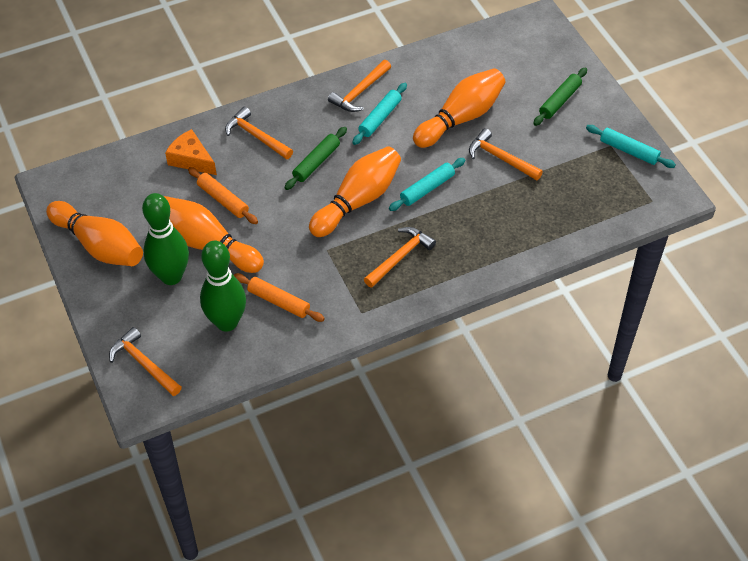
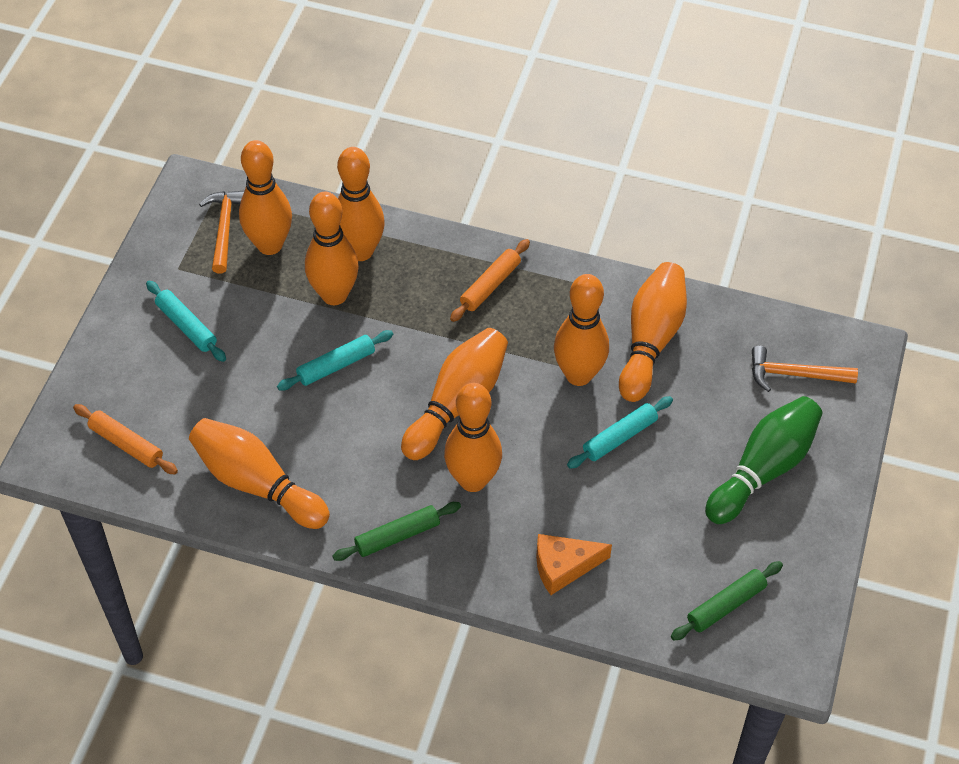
green bowling pin: [142,193,189,285] [200,241,246,332] = 2 -> [705,396,822,524] = 1
orange bowling pin: [46,201,143,266] [164,196,264,273] [309,146,401,237] [413,68,506,148] = 4 -> [189,418,330,529] [239,140,292,255] [305,192,359,305] [337,147,385,261] [401,328,508,460] [444,383,502,492] [554,274,609,386] [619,262,687,402] = 8
orange hammer: [109,327,182,396] [225,107,293,159] [328,60,391,112] [364,227,436,288] [469,128,543,181] = 5 -> [199,191,244,273] [752,346,858,392] = 2

